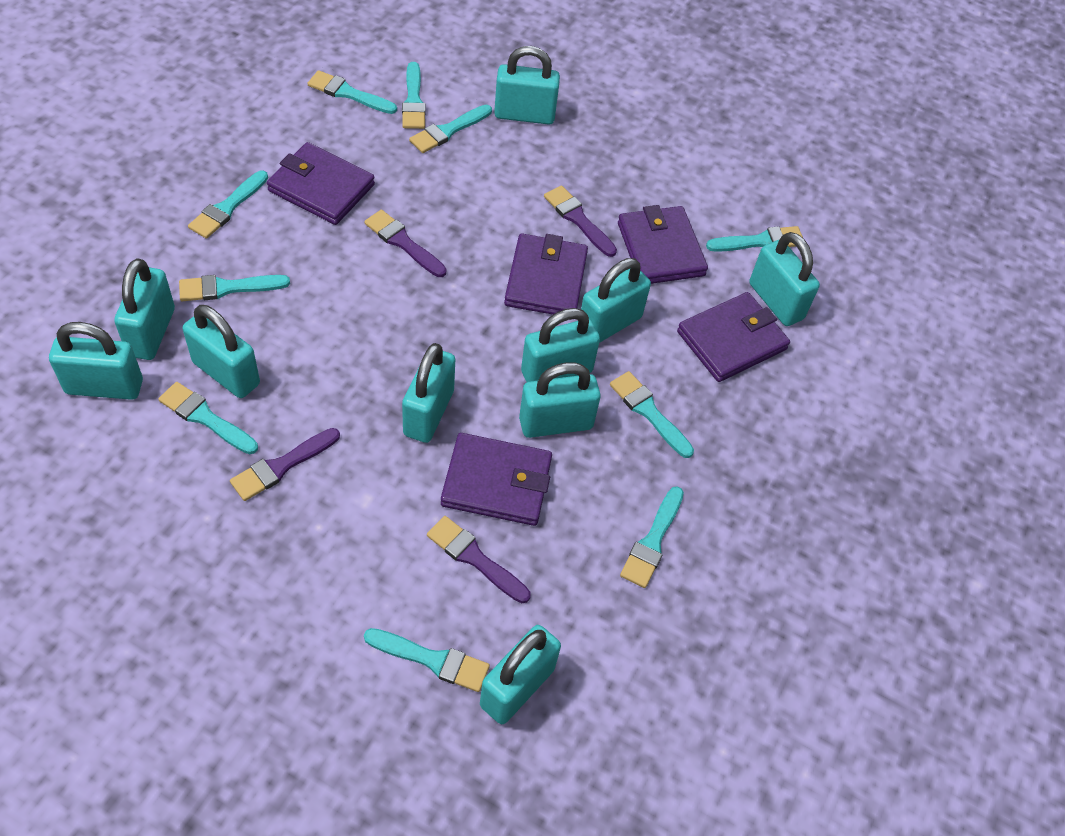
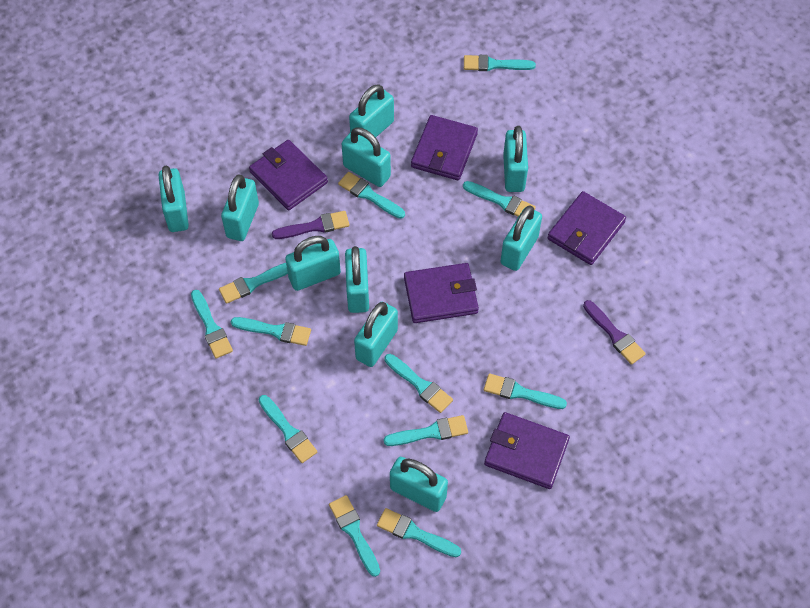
purple brush: [230,428,340,501] [364,210,447,277] [427,516,531,603] [544,185,617,257] = 4 -> [272,211,349,239] [583,300,646,365] = 2
turquoise brush: [158,382,258,454] [179,275,290,301] [188,171,268,239] [307,70,397,114] [364,628,490,692] [402,62,426,129] [409,105,492,153] [610,371,694,458] [620,486,684,588] [706,226,803,252] = 10 -> [191,290,233,359] [219,263,288,304] [231,317,311,346] [259,395,317,463] [329,495,380,577] [338,172,405,219] [377,508,461,557] [383,415,468,446] [385,354,453,413] [463,181,536,217] [464,55,536,71] [484,373,567,409] = 12

